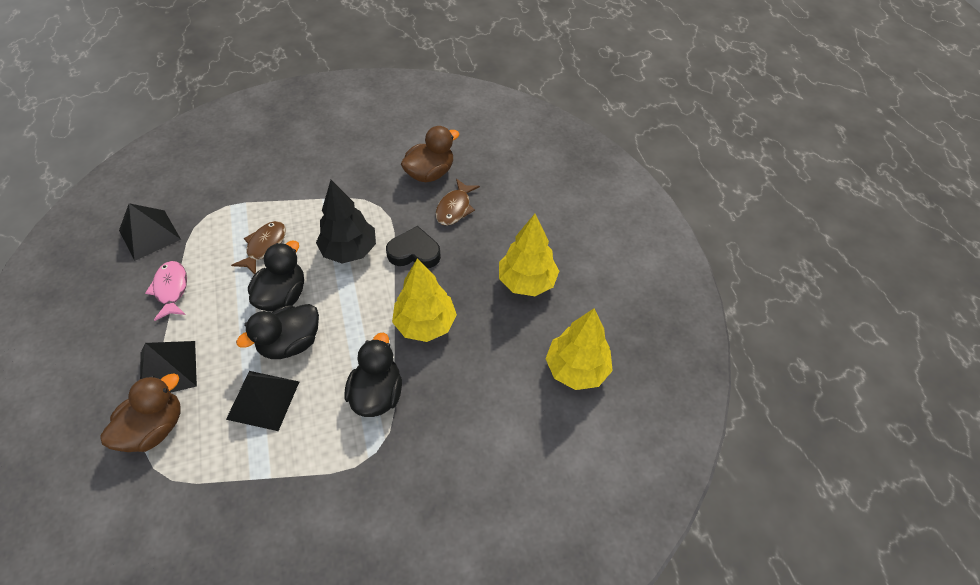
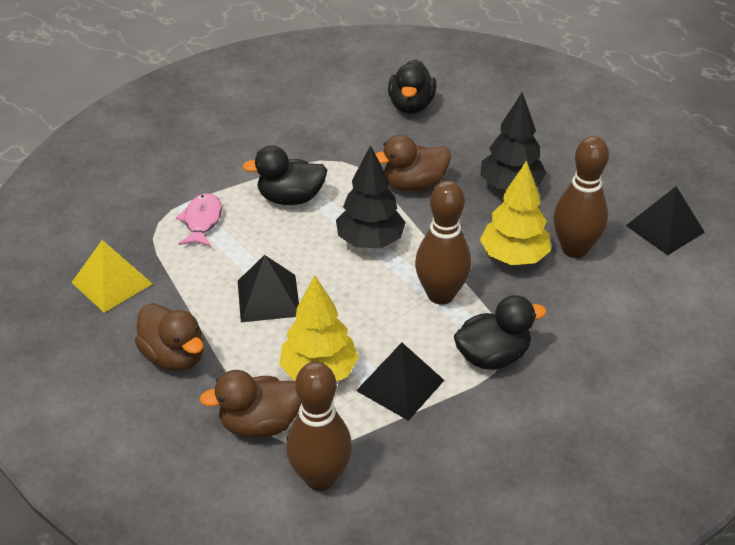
black heart: [386,226,441,268] = 1 -> none = 0
black tree: [316,180,376,264] = 1 -> [336,145,406,248] [481,92,547,190] = 2
brown bowling pin: none = 0 -> [286,362,352,491] [415,181,471,305] [553,136,609,258] = 3
brown duck: [101,373,180,452] [401,126,459,182] = 2 -> [134,303,204,371] [199,370,301,438] [376,135,451,192] = 3
brown fish: [231,221,286,274] [435,178,480,226] = 2 -> none = 0
yellow pyramid: none = 0 -> [71,240,153,313] = 1
yellow tree: [392,259,457,342] [499,214,559,296] [546,308,613,390] = 3 -> [279,275,359,381] [480,161,551,265] = 2

